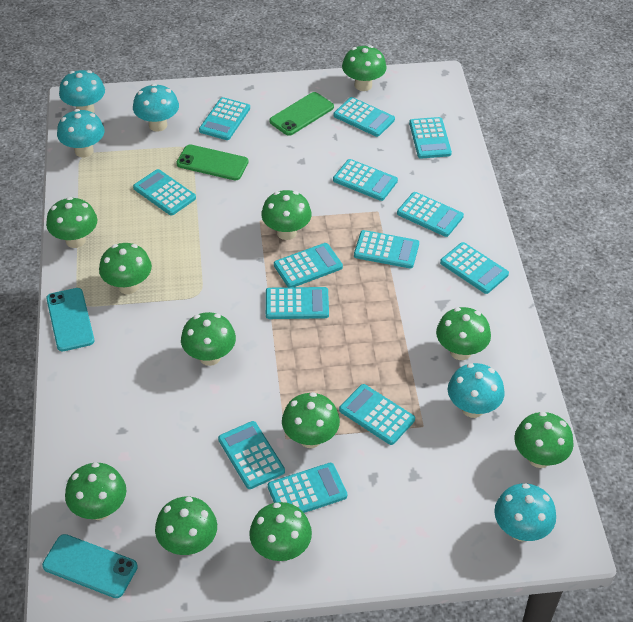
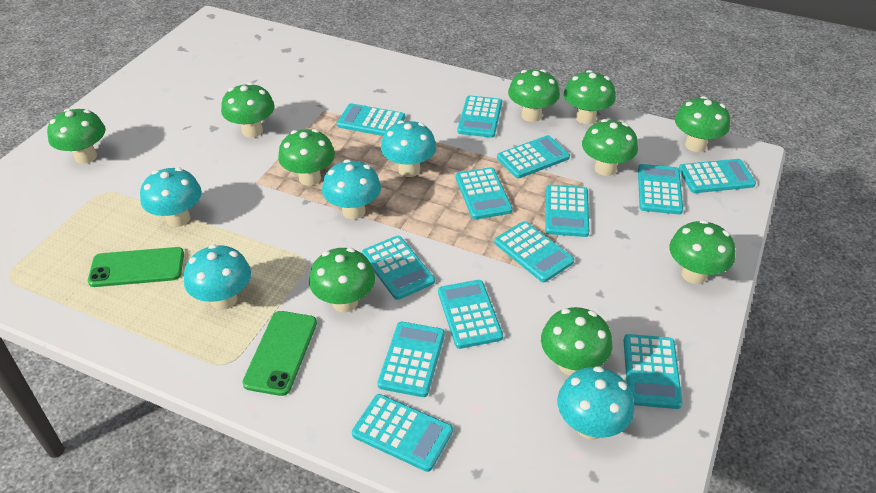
green mushroom: [46,197,97,248] [65,462,126,520] [99,243,152,294] [155,497,217,555] [181,312,236,366] [249,502,312,561] [261,190,312,240] [282,392,340,448] [342,45,387,91] [436,307,491,360] [514,412,574,468] = 11 -> [47,108,106,164] [221,83,275,137] [278,129,335,186] [309,248,375,312] [508,69,560,122] [541,307,612,375] [564,70,616,124] [582,119,638,176] [669,220,735,284] [675,96,730,152] = 10
turquoise phone: [42,534,138,598] [46,288,94,351] = 2 -> none = 0

